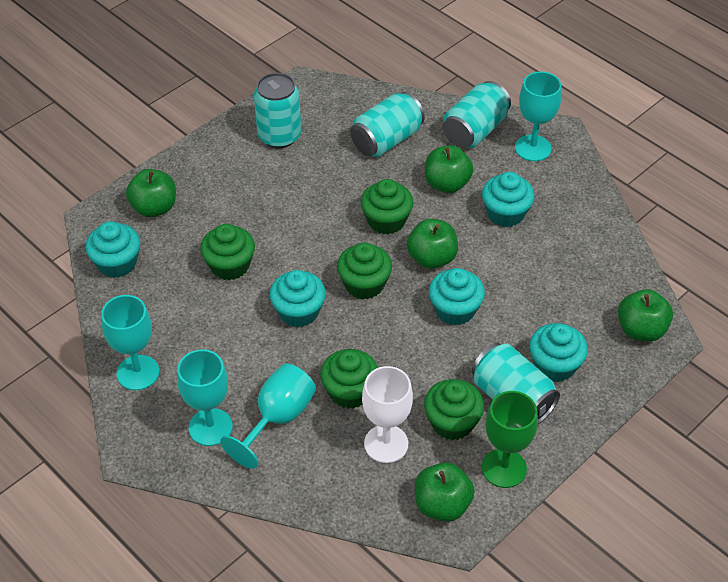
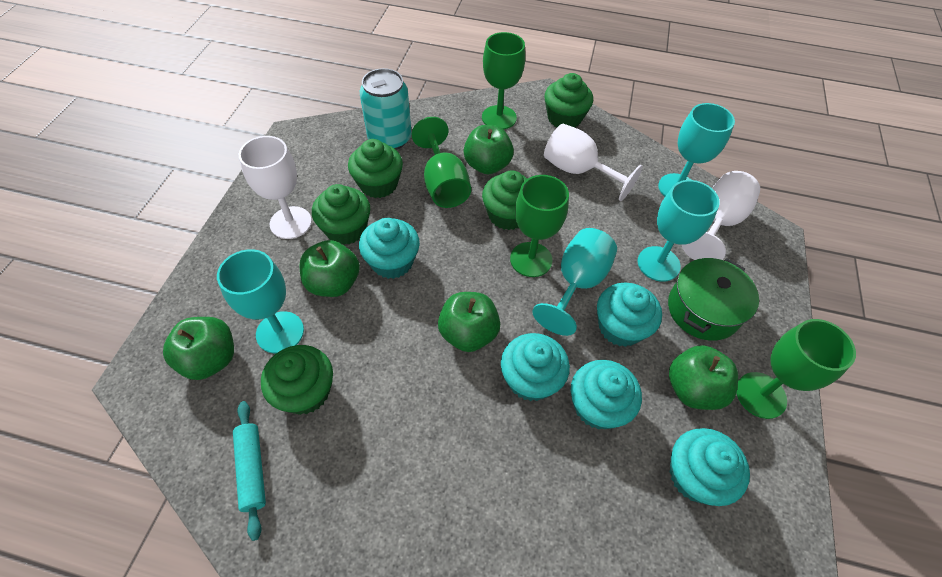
green goblet: [482,391,538,488] = 1 -> [412,117,471,208] [482,32,525,130] [510,175,569,277] [736,319,856,419] = 4
green pot: none = 0 -> [668,258,759,341] = 1
turquoise can: [254,73,301,148] [350,92,425,157] [443,81,511,148] [472,343,560,424] = 4 -> [360,68,412,150] = 1
turquoise rolling pin: none = 0 -> [233,401,266,541] = 1
white goblet: [362,366,413,463] = 1 -> [239,136,312,239] [544,124,643,201] [682,171,760,260] = 3

